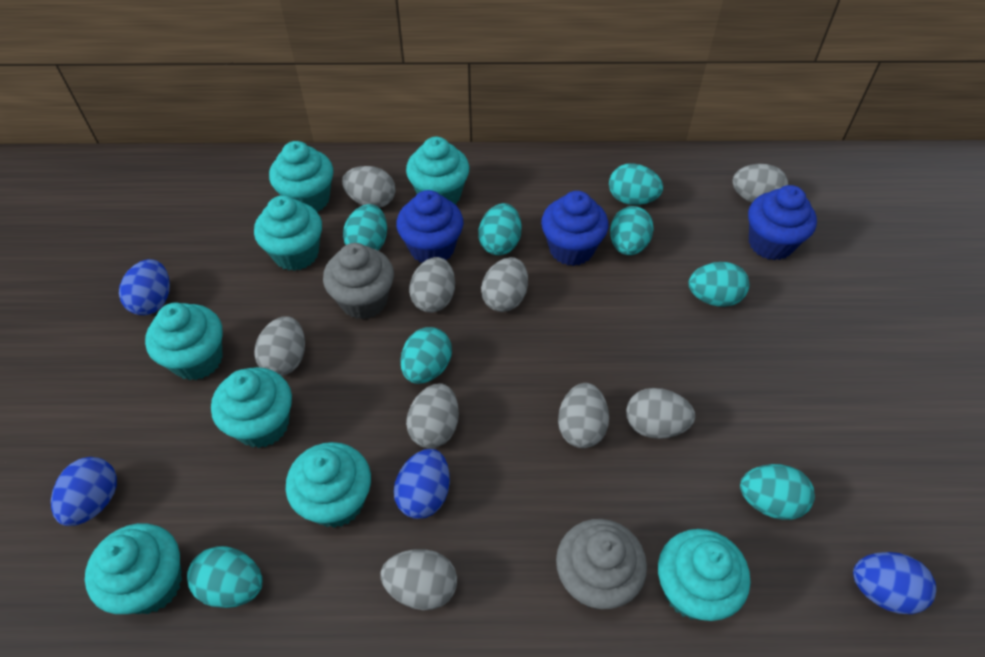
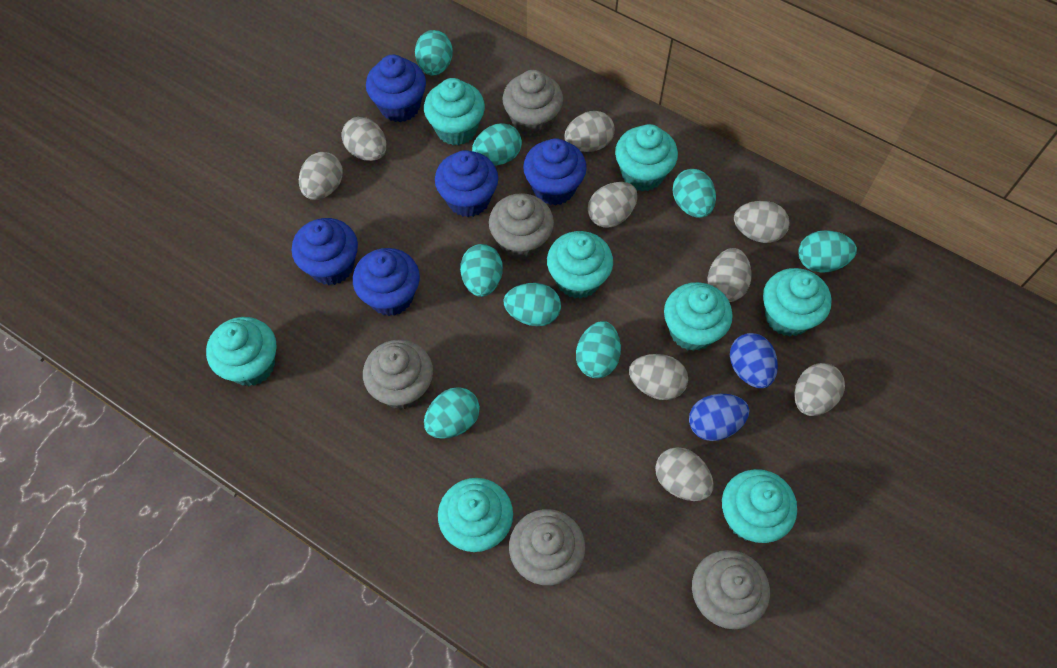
blue cupcake: [396,190,463,263] [541,191,609,266] [748,185,817,260] = 3 -> [292,218,358,285] [353,248,420,316] [366,55,426,122] [435,150,498,217] [523,138,587,206] = 5
blue egg: [51,457,117,526] [119,259,170,315] [393,449,450,519] [853,552,936,614] = 4 -> [689,394,749,441] [730,333,778,388] = 2
grey cupcake: [323,243,394,320] [556,519,647,609] = 2 -> [363,340,433,410] [489,193,554,260] [502,70,563,137] [509,509,585,585] [692,550,770,629] = 5

